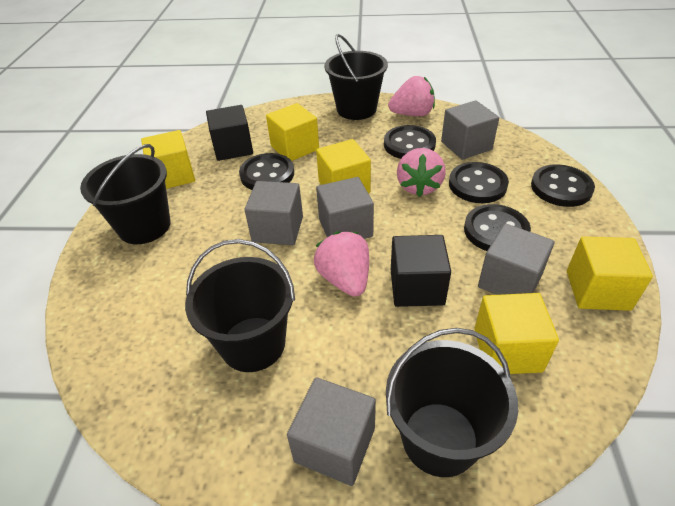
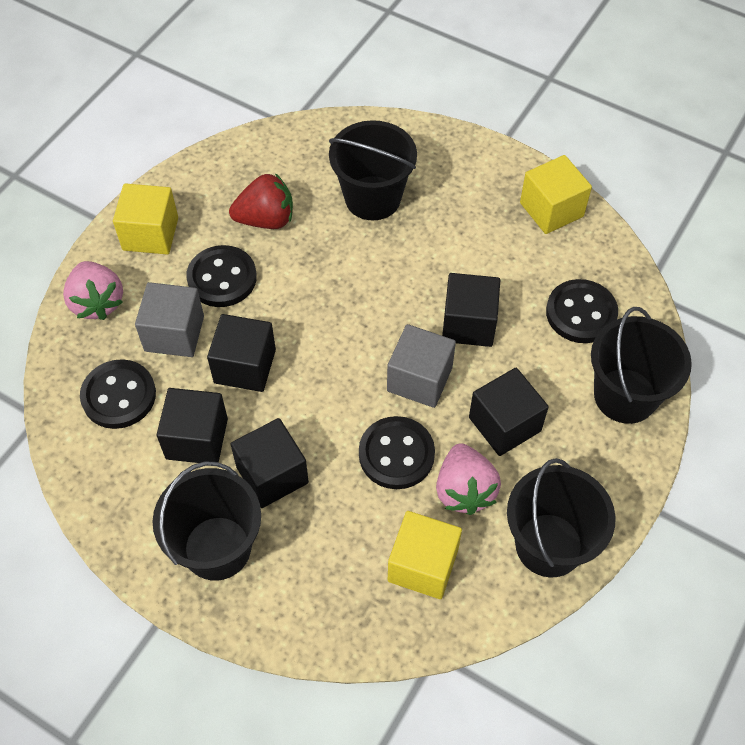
black button: [239,153,294,190] [384,125,436,159] [449,162,509,203] [464,204,531,251] [531,164,595,207] = 5 -> [80,359,156,429] [186,245,257,307] [359,416,435,489] [546,279,618,343] = 4
black cube: [206,105,253,161] [391,235,451,307] = 2 -> [156,388,228,463] [207,314,276,392] [231,418,309,508] [442,273,500,347] [469,368,549,456] = 5
grey cube: [244,181,303,245] [287,377,376,486] [316,177,374,239] [441,100,499,160] [478,223,555,295] = 5 -> [135,282,204,357] [387,324,456,408] = 2
pink strawberry: [314,231,369,297] [388,76,435,116] [397,148,446,197] = 3 -> [63,261,123,320] [436,443,501,515] = 2
red strawberry: none = 0 -> [229,173,293,229] = 1
yellow cube: [141,130,195,189] [266,103,319,161] [316,139,371,193] [474,293,559,374] [567,237,653,311] = 5 -> [113,183,178,254] [388,511,462,599] [520,155,592,234] = 3

